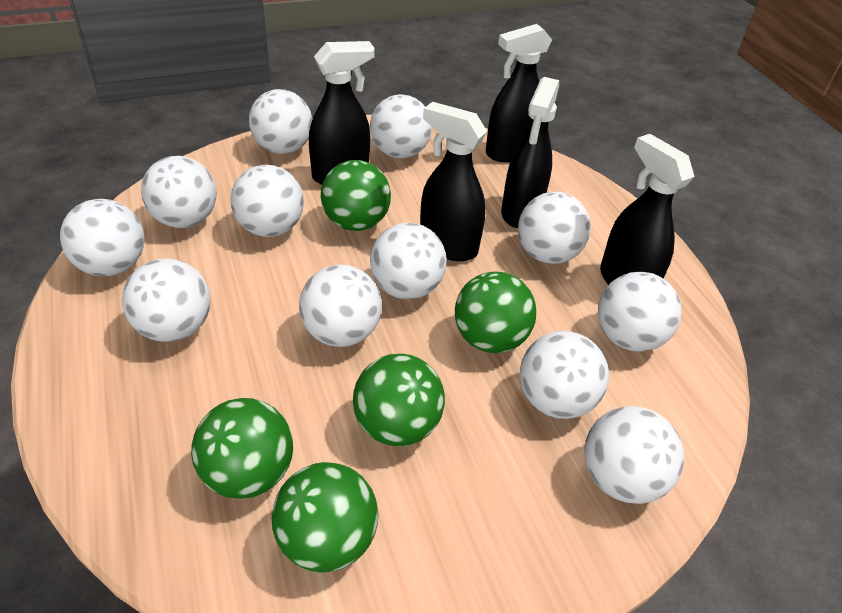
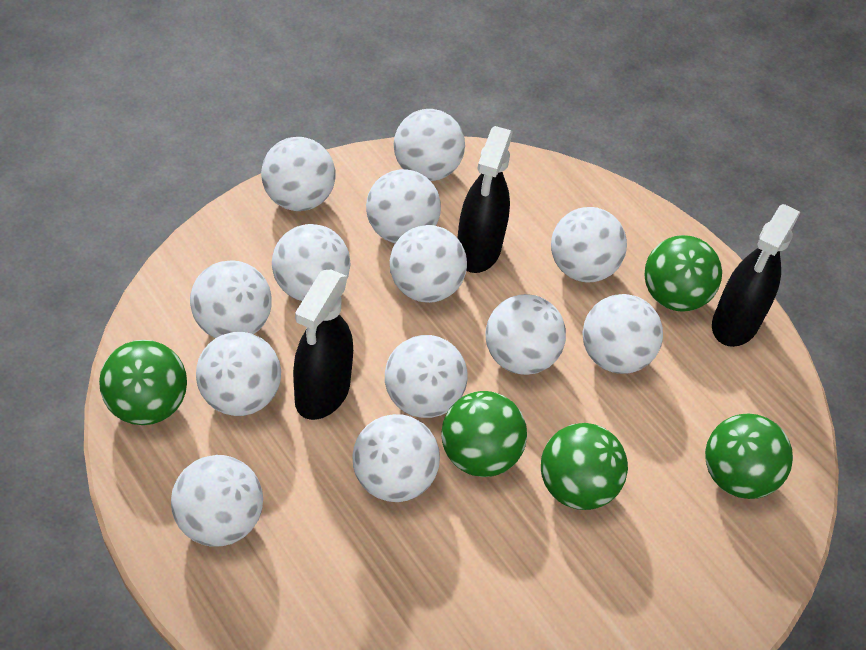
black spray bottle: [309,41,375,185] [420,102,487,261] [486,24,552,162] [501,77,559,228] [600,134,694,285] = 5 -> [293,270,353,420] [457,126,513,273] [712,204,800,347] = 3
white ball: [60,199,144,276] [122,258,211,342] [141,156,217,228] [231,165,304,237] [249,89,312,154] [299,265,382,347] [370,94,432,158] [370,223,447,300] [518,192,591,264] [520,331,609,419] [584,406,685,504] [598,271,682,352] = 12 -> [171,455,263,546] [190,260,272,338] [196,332,281,416] [261,137,336,211] [272,224,351,301] [353,414,440,502] [366,169,441,243] [385,335,468,418] [390,225,467,303] [394,109,465,181] [485,294,566,375] [551,207,627,283] [582,294,663,374] = 13

